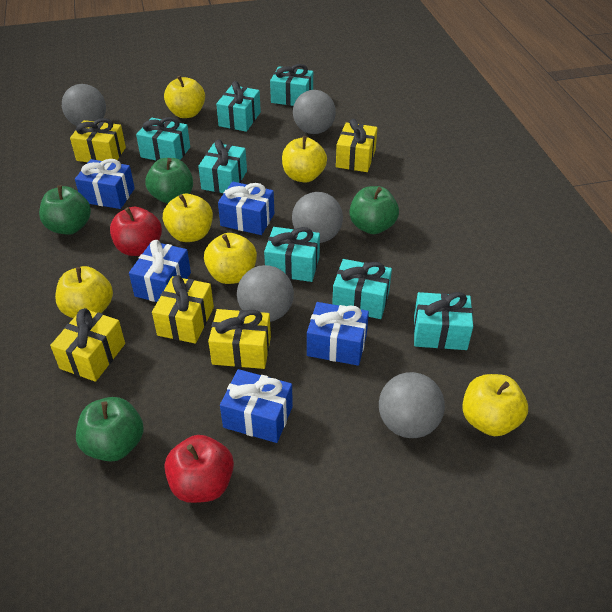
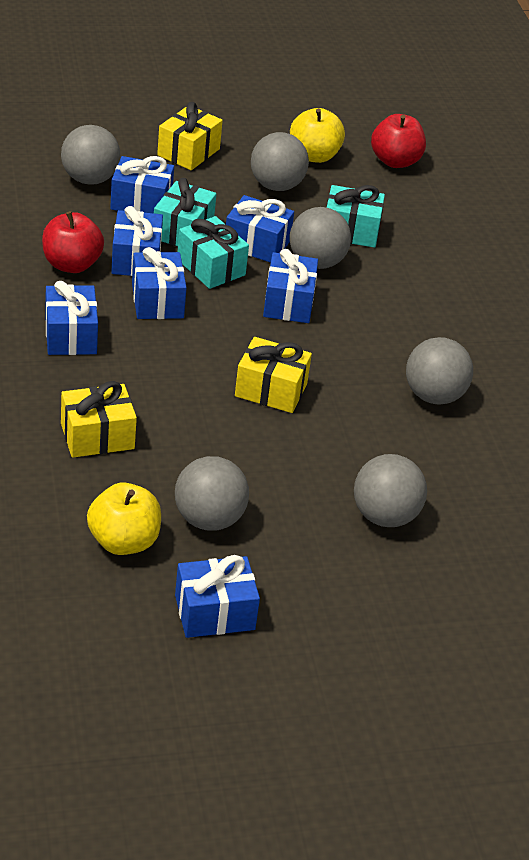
blue gift: [75,159,135,209] [129,240,191,302] [218,181,274,235] [220,369,293,443] [307,302,369,366] = 5 -> [45,281,98,355] [110,156,174,213] [111,206,163,276] [132,247,187,319] [175,555,260,638] [226,195,294,263] [263,249,318,323] = 7
green apple: [39,185,91,235] [76,397,144,462] [146,158,193,204] [349,186,399,234] = 4 -> none = 0
grey ball: [62,84,106,126] [237,265,294,322] [292,192,343,243] [293,90,336,134] [379,372,445,438] = 5 -> [61,125,120,185] [175,456,249,531] [251,132,309,191] [290,207,351,269] [354,454,427,527] [406,337,473,405] = 6
turquoise gift: [136,117,190,161] [198,139,247,193] [216,81,261,132] [264,227,320,282] [270,64,313,106] [332,259,392,319] [414,292,473,350] = 7 -> [154,178,216,246] [178,216,249,289] [327,185,385,248] = 3
yellow apple: [55,266,113,318] [163,194,213,242] [164,76,205,118] [204,233,257,284] [282,136,327,182] [462,374,528,436] = 6 -> [87,483,161,555] [290,108,345,163] = 2
yellow gift: [50,308,125,382] [70,118,126,162] [152,275,214,344] [208,309,271,369] [336,119,377,172] = 5 -> [61,381,137,458] [157,102,223,170] [235,337,312,413] = 3

